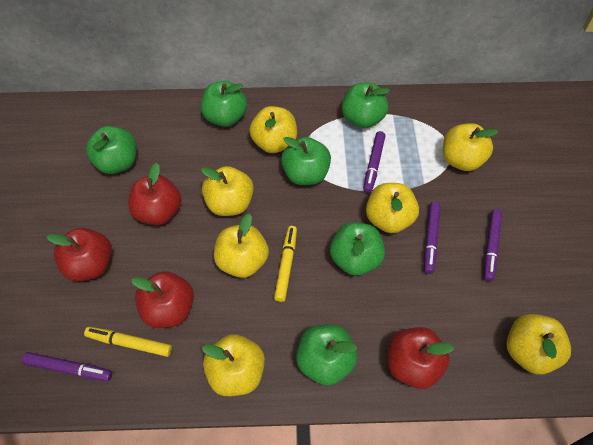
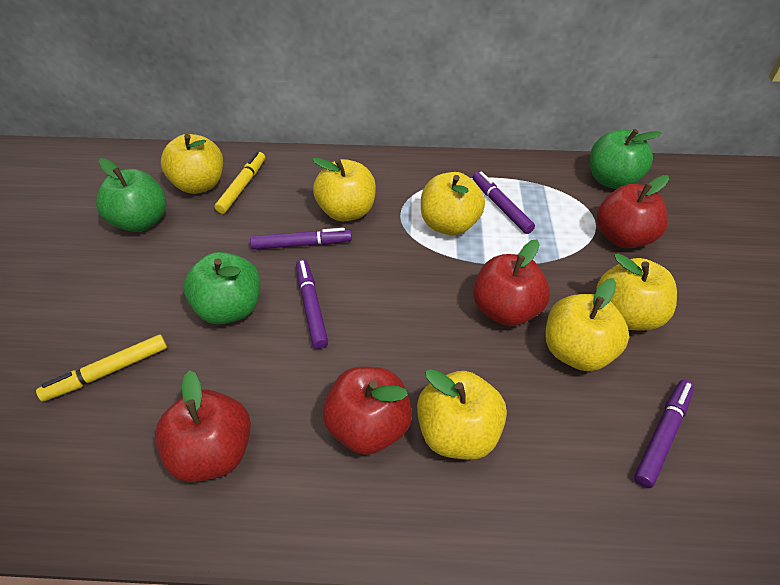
green apple: [86,126,137,174] [201,81,247,127] [281,137,331,185] [296,324,357,386] [330,222,385,276] [342,83,390,128] = 6 -> [96,158,167,232] [184,252,260,324] [590,129,661,189] = 3
yellow apple: [201,166,254,216] [202,334,265,396] [214,214,269,278] [249,106,297,153] [366,183,419,233] [443,123,499,171] [506,314,571,375] = 7 -> [161,134,223,194] [312,158,376,221] [417,369,507,460] [421,172,485,235] [545,278,629,371] [596,254,677,331] = 6

